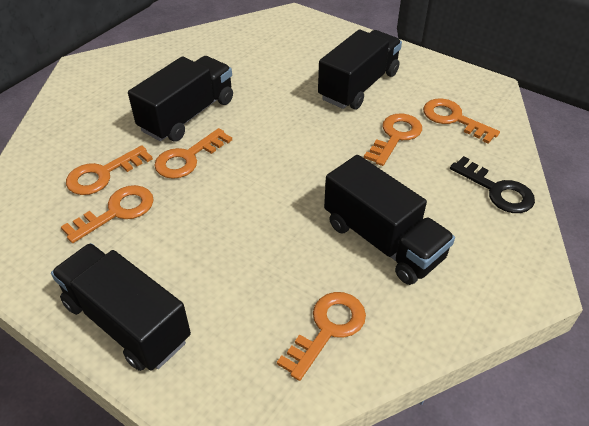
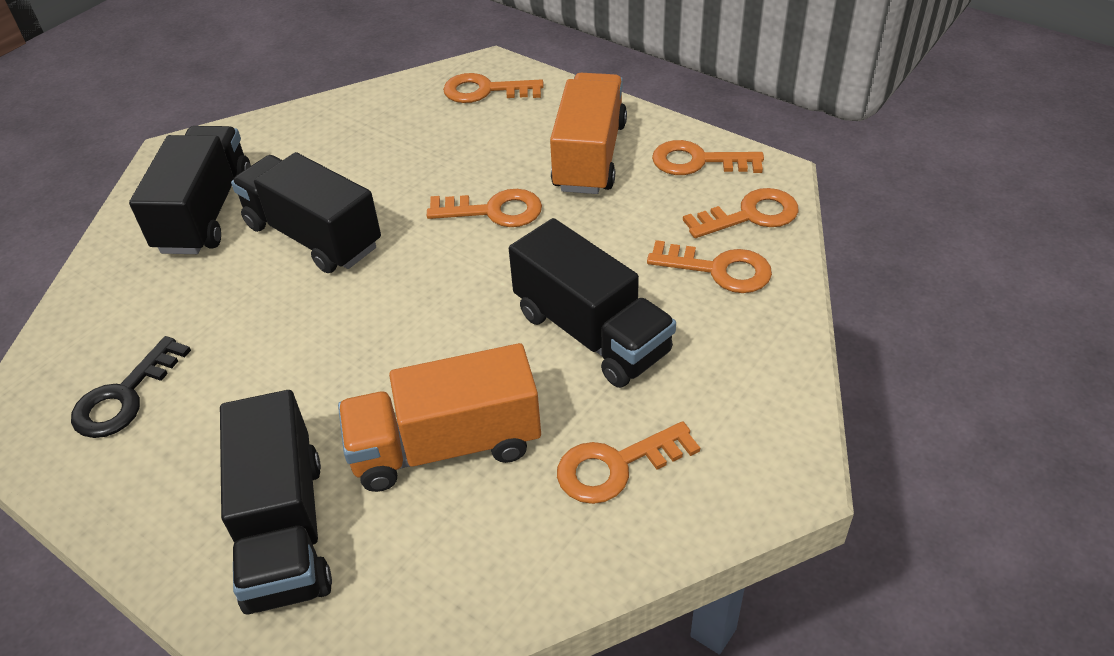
orange truck: none = 0 -> [338,343,541,492] [550,73,627,194] = 2

